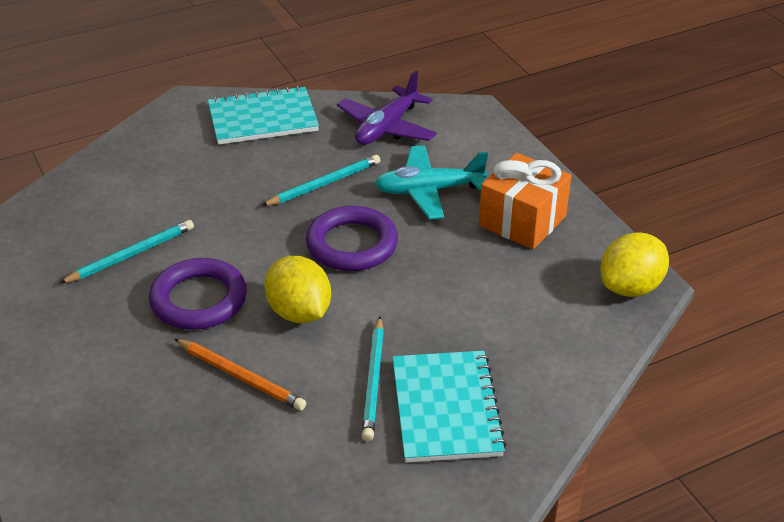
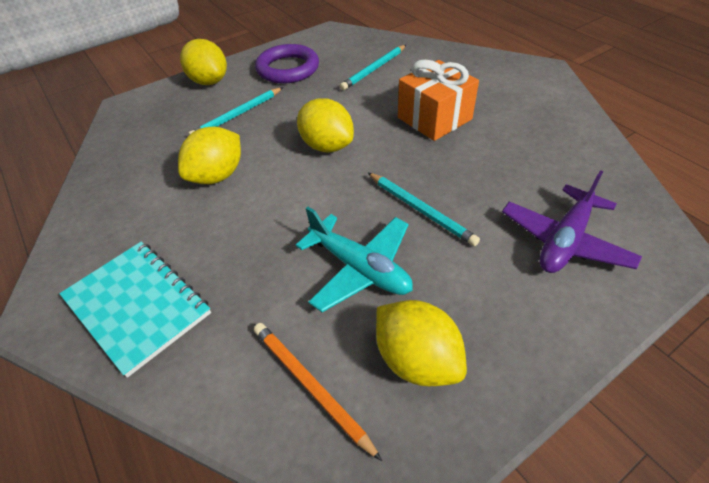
purple ring: [149,258,247,330] [306,206,398,271] = 2 -> [255,44,319,84] = 1
turquoise notebook: [208,86,319,145] [392,351,506,463] = 2 -> [59,242,211,378] = 1
yellow lemon: [265,256,331,323] [600,232,669,297] = 2 -> [178,126,241,184] [180,39,227,85] [297,98,354,152] [376,300,467,386] = 4

